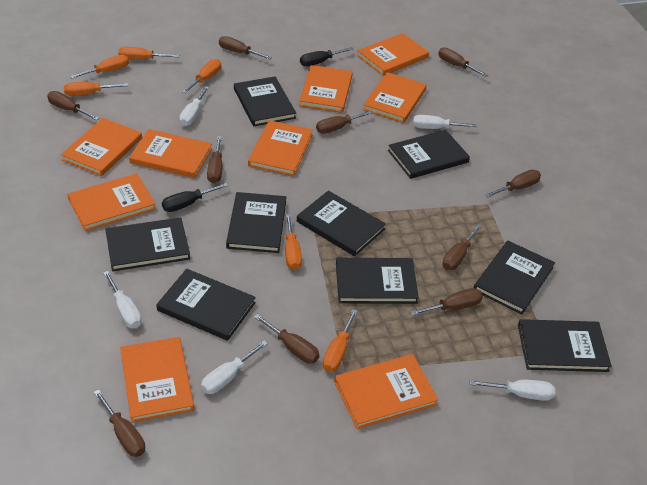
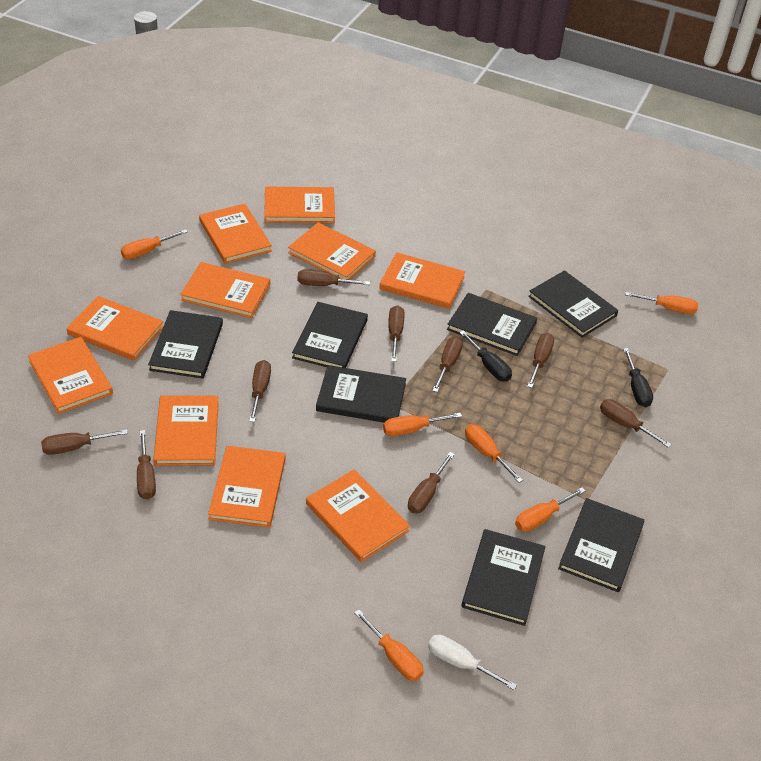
black book: [105,218,190,272] [156,269,256,341] [226,192,286,253] [234,77,296,126] [297,191,386,256] [336,258,419,304] [388,130,470,179] [474,241,555,314] [518,319,612,372] = 9 -> [148,310,223,379] [292,302,368,368] [316,365,406,423] [447,293,537,356] [461,529,545,626] [528,270,618,338] [558,498,645,592] = 7
brown screwdriver: [47,91,99,120] [94,389,145,457] [207,136,222,183] [219,36,272,59] [254,314,319,363] [316,110,374,134] [410,288,483,316] [438,47,488,77] [442,224,482,270] [485,170,541,197] = 10 -> [41,429,128,455] [137,430,156,500] [249,360,271,422] [297,269,370,286] [388,305,405,362] [408,452,455,513] [432,336,463,392] [527,333,554,388] [600,399,671,448] = 9
orange book: [61,118,142,176] [67,174,156,231] [120,337,194,423] [129,129,212,178] [248,120,313,176] [299,65,353,113] [334,354,438,429] [357,33,429,76] [363,72,427,123] = 9 -> [28,337,113,414] [66,296,163,361] [153,395,219,466] [180,262,270,318] [199,204,272,264] [208,446,286,528] [264,187,335,223] [288,222,376,280] [306,469,410,562] [379,253,465,309] = 10
white screwdriver: [103,271,142,328] [179,86,209,126] [201,340,268,394] [413,115,477,129] [470,380,555,401] = 5 -> [428,635,517,690] = 1

